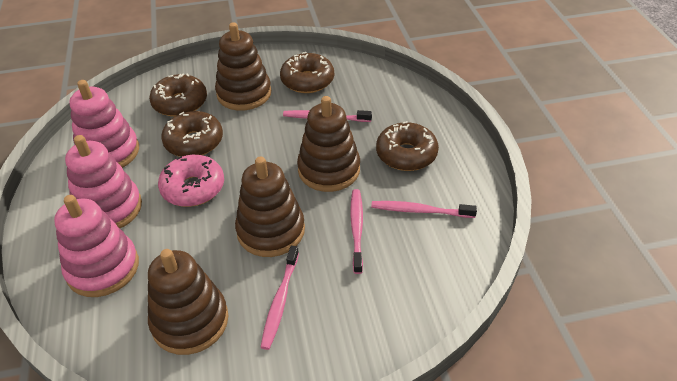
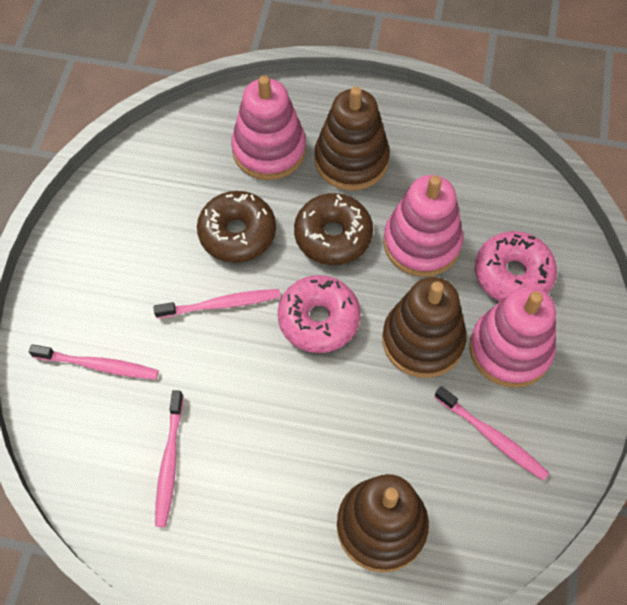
brown donut: [149,74,207,117] [161,111,223,157] [280,52,334,93] [376,121,439,171] = 4 -> [197,191,276,263] [294,193,373,265] = 2
brown stacking toy: [148,249,228,355] [215,22,271,111] [235,156,305,257] [297,96,360,192] = 4 -> [315,86,390,191] [337,474,429,573] [382,277,467,378] = 3
pink donut: [158,155,224,207] = 1 -> [278,275,361,353] [475,231,557,302] = 2

